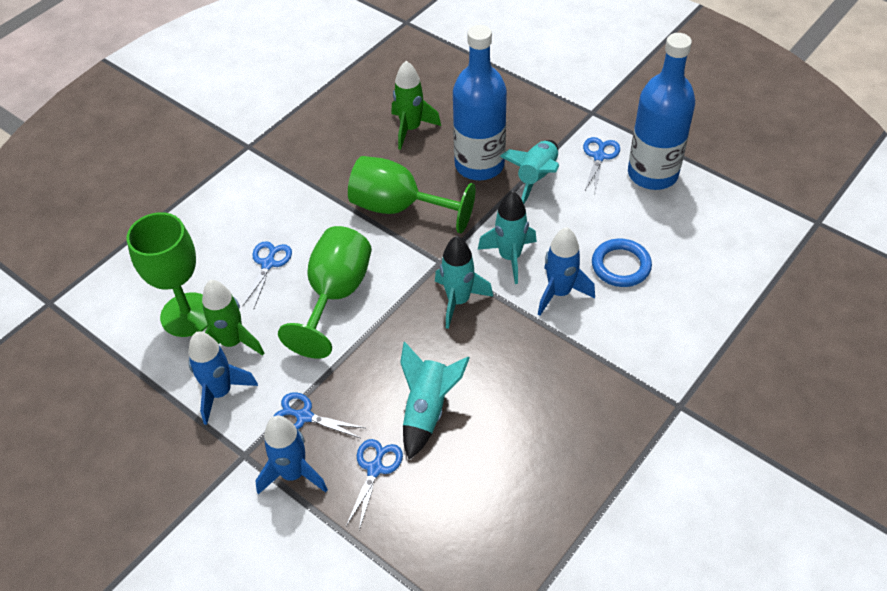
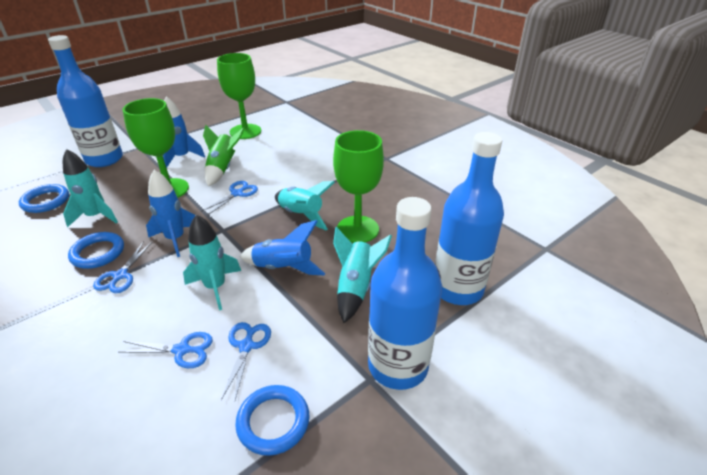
blue bottle: [453,25,507,180] [628,33,695,190] = 2 -> [48,35,123,167] [368,197,442,390] [435,132,504,305] = 3
blue ring: [592,239,652,287] = 1 -> [19,184,69,213] [68,232,124,269] [235,385,310,456] = 3
green rocket: [202,280,264,356] [392,61,441,150] = 2 -> [203,125,245,186] = 1

